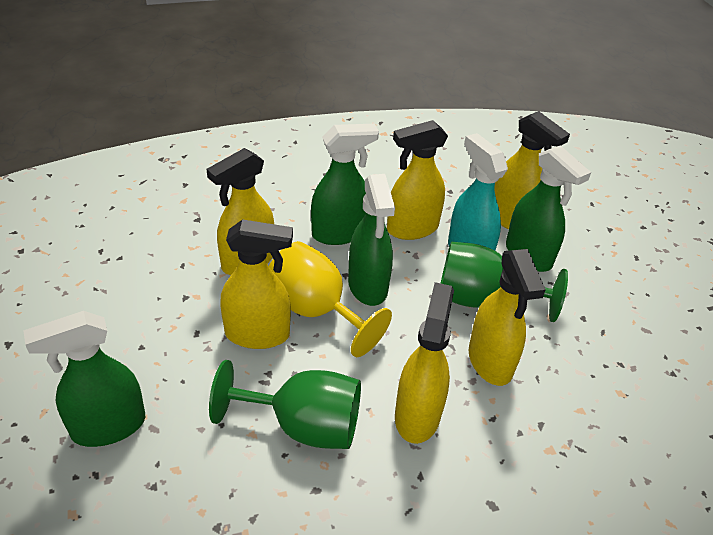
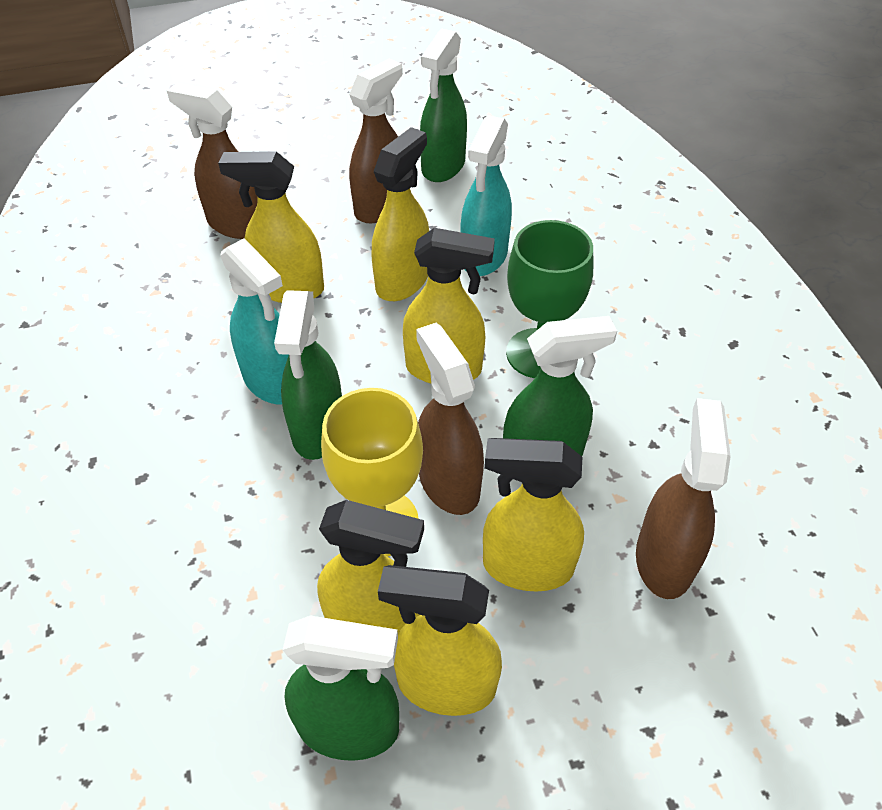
brown spray bottle: none = 0 -> [167,83,258,239] [349,59,403,224] [416,323,484,515] [636,398,731,599] = 4
green goblet: [209,360,361,449] [441,242,568,322] = 2 -> [506,220,593,378] = 1
turquoise spray bottle: [448,133,508,251] = 1 -> [220,238,289,405] [460,115,512,276] = 2

